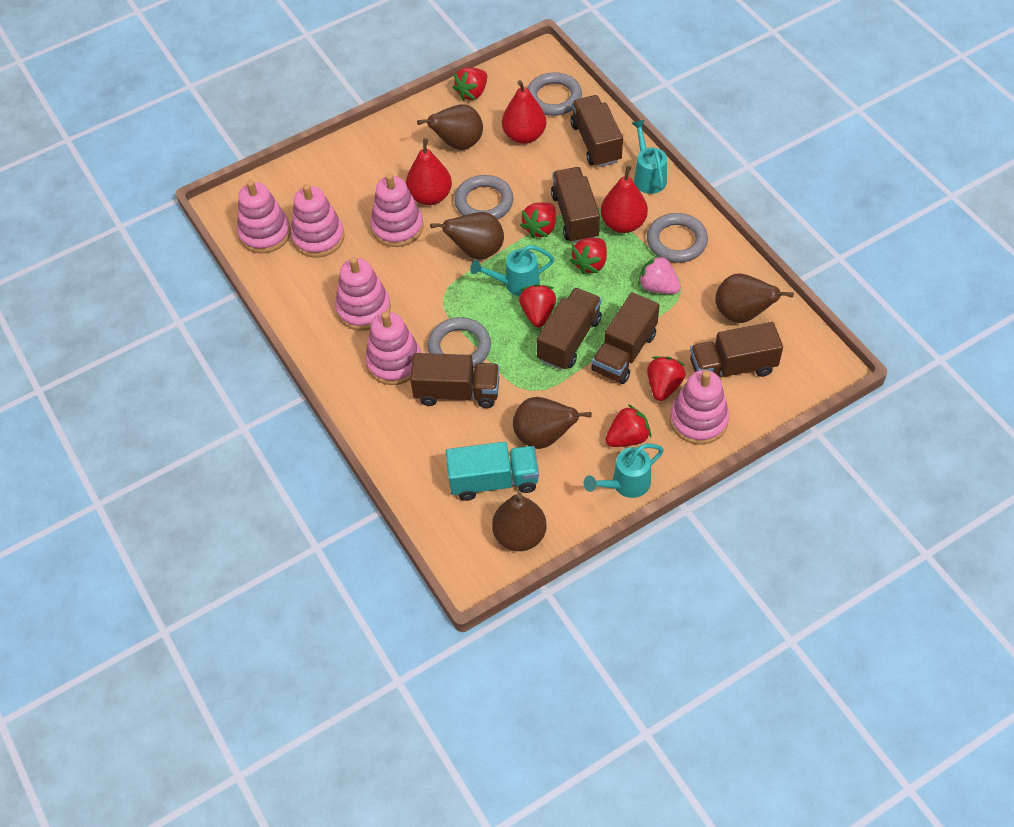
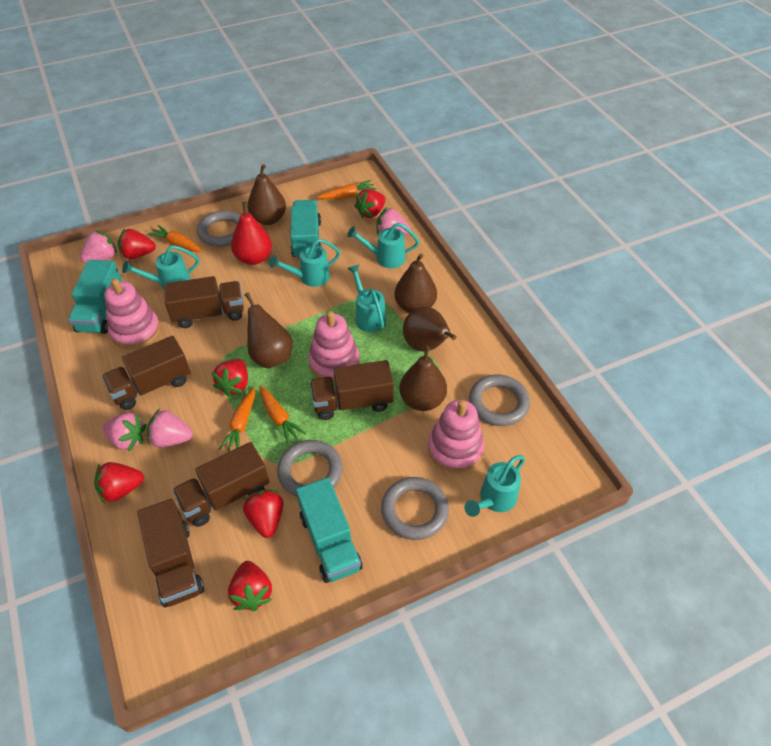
brown truck: [410,353,500,408] [537,288,602,370] [551,167,600,243] [570,95,623,167] [591,292,660,384] [690,322,783,377] = 6 -> [102,336,191,410] [137,499,204,607] [164,276,244,328] [172,442,269,527] [310,360,394,420] = 5
orange carrot: none = 0 -> [147,225,202,252] [218,388,255,452] [259,385,306,444] [317,180,376,199] = 4
pink stacking toy: [237,180,291,253] [291,184,345,258] [335,257,391,331] [365,311,421,385] [370,173,423,247] [670,370,729,445] = 6 -> [104,278,160,349] [308,311,360,382] [428,400,484,473] = 3
pink strawberry: [638,254,681,294] = 1 -> [80,230,117,263] [102,413,147,452] [147,409,193,447] [377,207,411,235] = 4
red pear: [406,138,452,205] [502,80,546,144] [601,166,648,233] = 3 -> [231,202,272,265] = 1
turquoise truck: [446,442,539,501] = 1 -> [68,260,122,334] [290,200,321,259] [296,477,363,583] = 3
turquoise watering can: [470,245,554,296] [583,444,664,498] [632,120,667,194] = 3 -> [122,245,199,290] [269,239,340,287] [347,223,419,268] [347,265,386,332] [464,455,525,517] = 5

